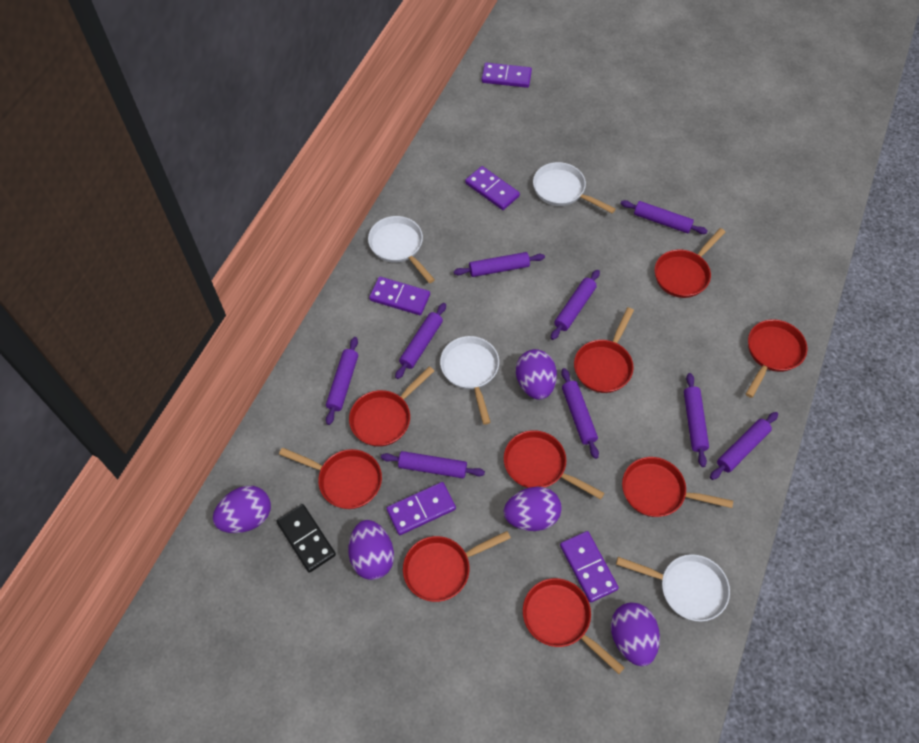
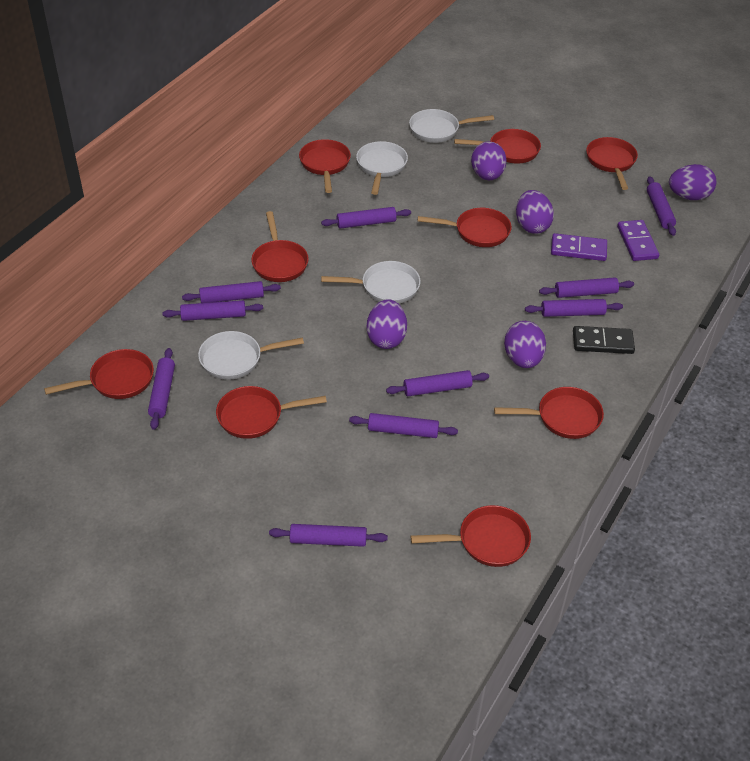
purple domino: [369,277,430,315] [386,482,456,535] [465,166,520,210] [482,63,532,88] [560,531,619,603] = 5 -> [551,233,607,261] [617,220,659,261] = 2
purple rolling pin: [326,337,358,425] [381,451,485,478] [395,303,446,379] [454,252,545,277] [551,270,600,340] [561,368,599,459] [620,200,708,234] [684,373,709,467] [710,412,778,480] = 9 -> [148,348,175,430] [162,300,263,321] [182,281,281,303] [269,524,388,547] [321,207,411,229] [349,413,458,438] [386,370,489,396] [525,299,623,317] [539,277,634,298] [647,177,676,236] = 10

